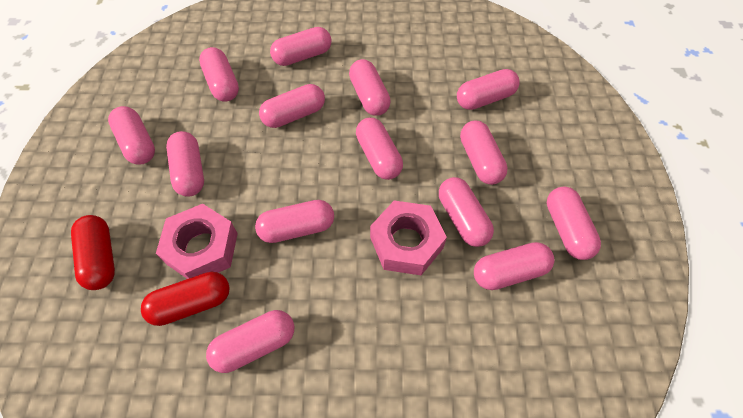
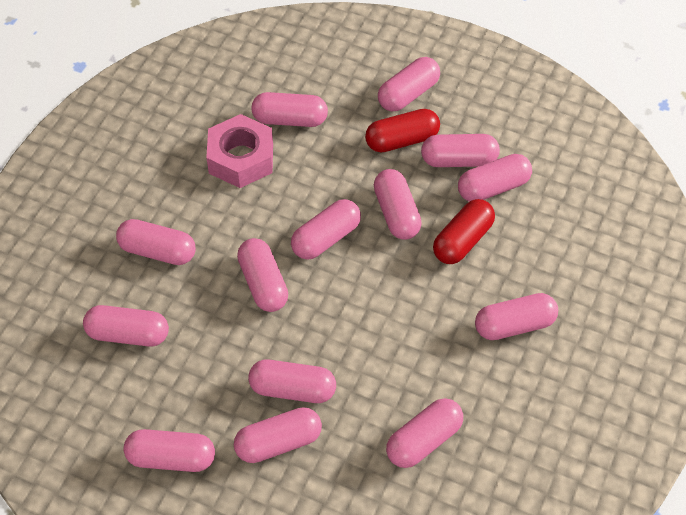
pink nut: [156,204,238,279] [370,200,447,275] = 2 -> [206,114,273,188] = 1

